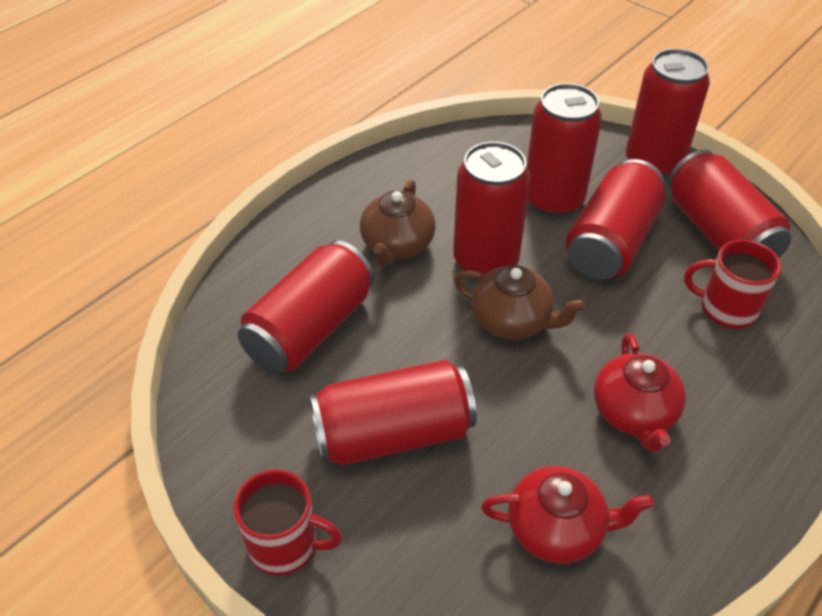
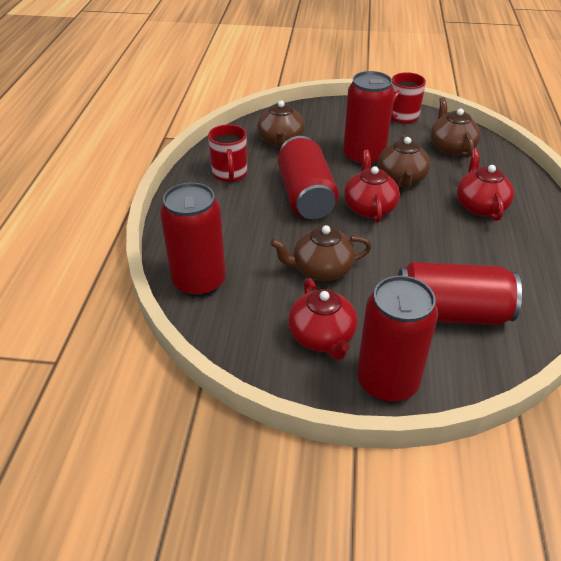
brown teapot: [360,180,436,266] [454,265,587,340] = 2 -> [257,101,305,148] [270,225,371,281] [378,135,430,188] [430,97,481,158] = 4
red can: [238,240,374,373] [309,360,477,465] [453,142,531,276] [527,83,602,216] [566,159,665,280] [626,49,710,177] [668,150,792,258] = 7 -> [160,183,226,297] [278,136,339,219] [343,71,395,166] [357,276,438,402] [398,262,522,325] = 5
red teapot: [481,466,654,564] [594,333,686,452] = 2 -> [288,278,357,360] [344,150,400,223] [457,148,514,221] = 3

